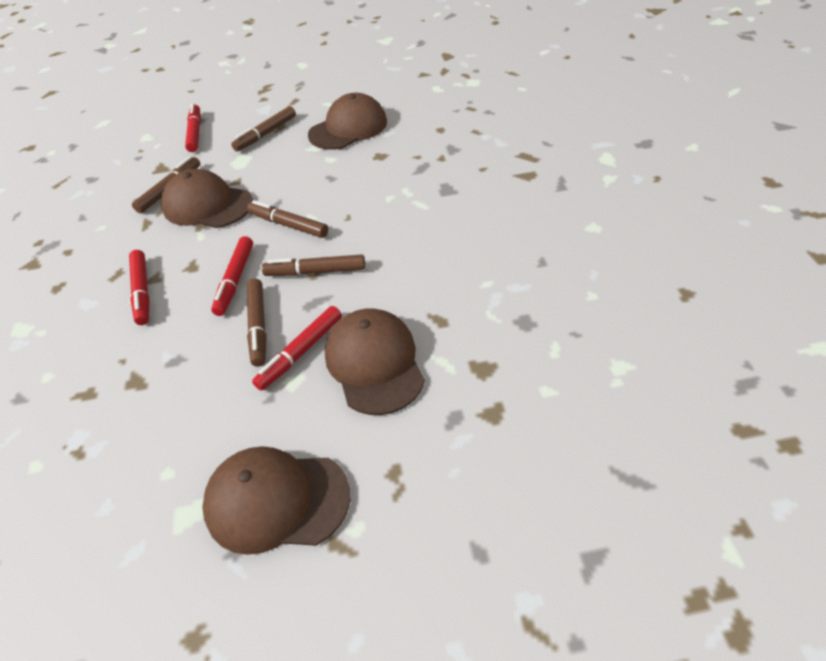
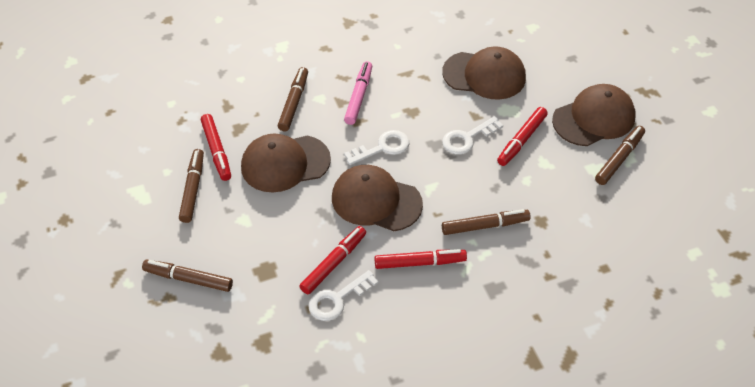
pink marker: none = 0 -> [344,61,372,125] = 1
white key: none = 0 -> [308,270,378,321] [344,130,409,165] [442,116,503,155] = 3

